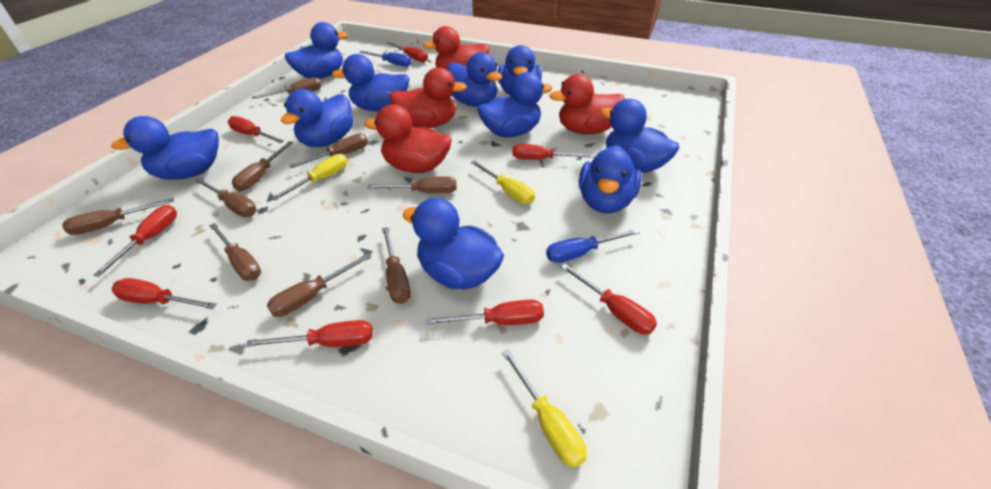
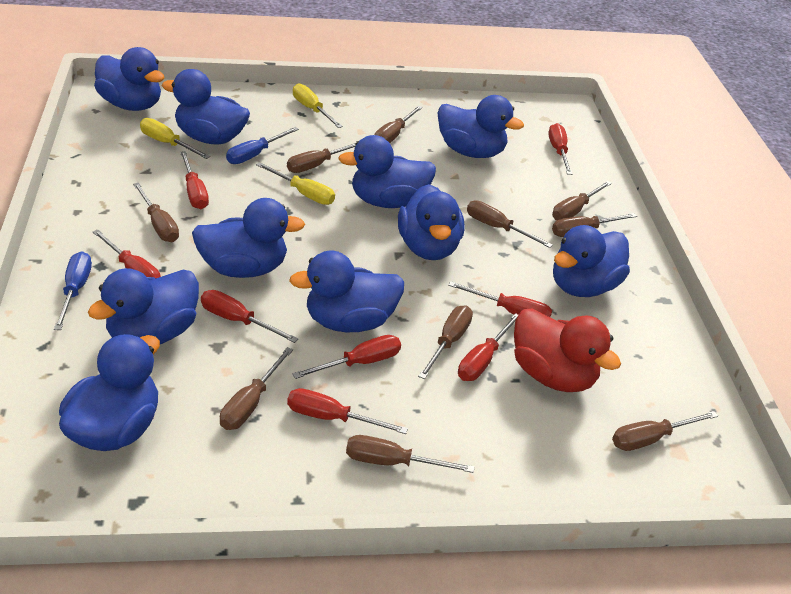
brown screwdriver: [62,198,174,235] [195,179,257,217] [209,223,261,281] [232,141,293,191] [252,77,322,99] [267,253,371,317] [289,134,368,168] [367,176,456,194] [382,227,411,304] = 9 -> [133,183,179,242] [220,347,293,430] [287,143,356,173] [346,435,475,473] [375,106,423,143] [418,306,473,379] [467,200,553,248] [552,181,612,221] [552,213,637,237] [612,411,718,451] = 10
red duck: [365,105,452,173] [390,67,467,128] [423,26,489,69] [549,74,625,135] = 4 -> [514,309,621,392] = 1

